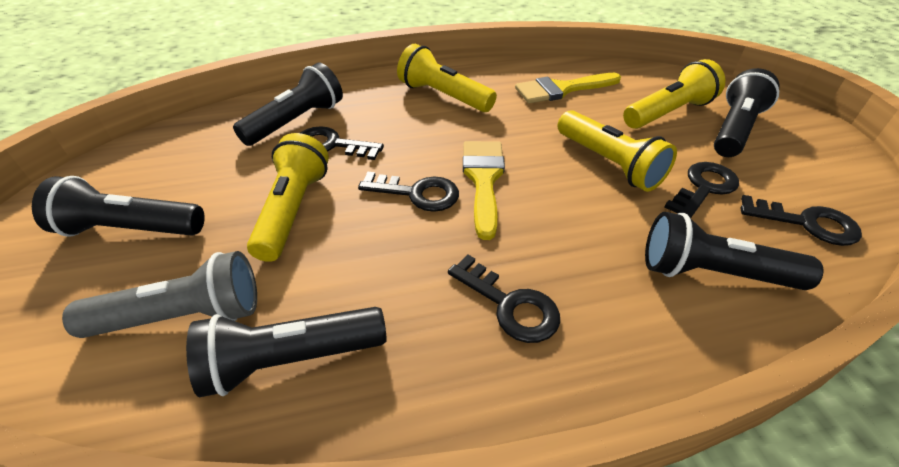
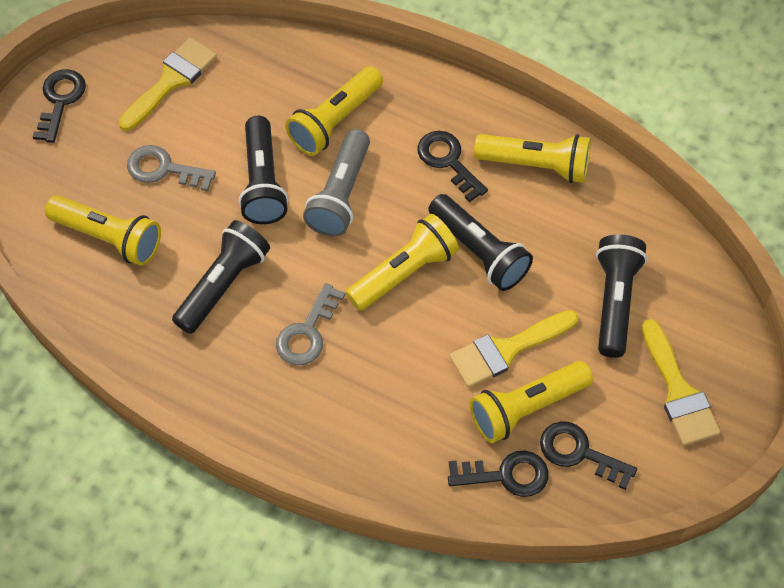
black flashlight: [32,176,205,237] [186,307,386,397] [233,63,343,146] [645,212,824,290] [714,68,780,157] = 5 -> [172,220,270,334] [239,116,288,224] [428,194,533,291] [596,234,647,358] = 4
black key: [300,126,384,160] [358,172,459,212] [448,255,560,343] [664,162,739,218] [740,195,862,246] = 5 -> [32,69,86,143] [418,131,488,202] [448,450,549,497] [540,421,637,490] = 4
grey key: none = 0 -> [127,145,216,191] [276,283,346,365] = 2
yellow brush: [463,141,505,240] [515,73,621,103] = 2 -> [119,38,217,131] [449,310,579,388] [642,319,721,446] = 3
yellow flashlight: [247,133,329,262] [397,44,497,112] [558,110,677,192] [623,59,725,129] = 4 -> [45,195,161,266] [285,66,383,156] [346,214,459,311] [470,361,593,443] [474,134,591,183] = 5

